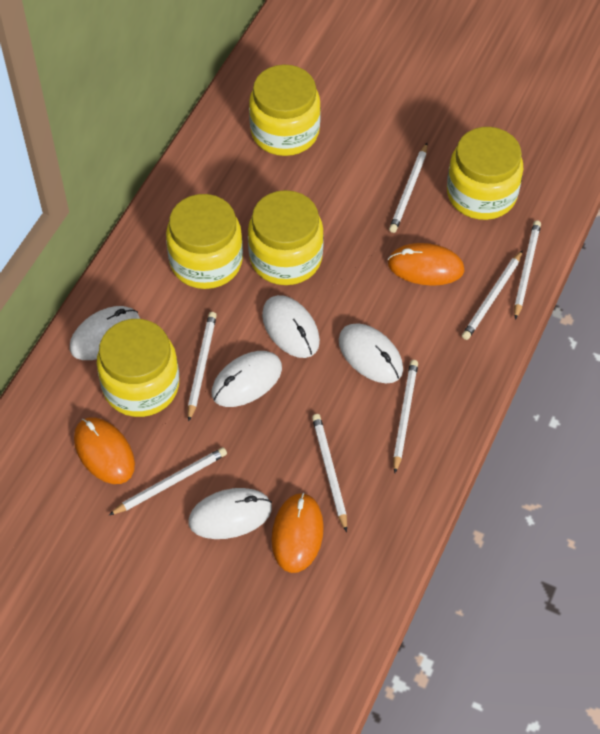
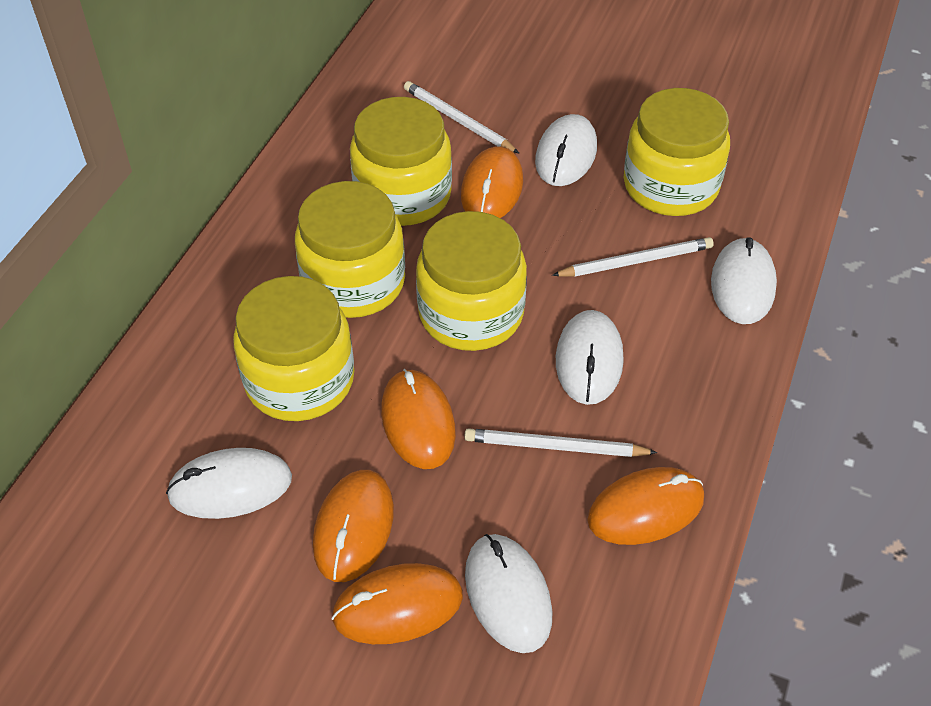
orange mouse: [74,417,135,484] [271,493,324,573] [388,243,464,286] = 3 -> [313,470,394,582] [331,563,463,644] [381,369,456,469] [461,146,523,218] [587,467,704,545] = 5
white pencil: [109,447,227,515] [188,312,217,421] [312,414,347,532] [389,143,427,233] [393,360,418,473] [462,250,523,340] [514,220,541,320] = 7 -> [404,81,519,153] [464,428,658,457] [552,237,714,277] = 3

